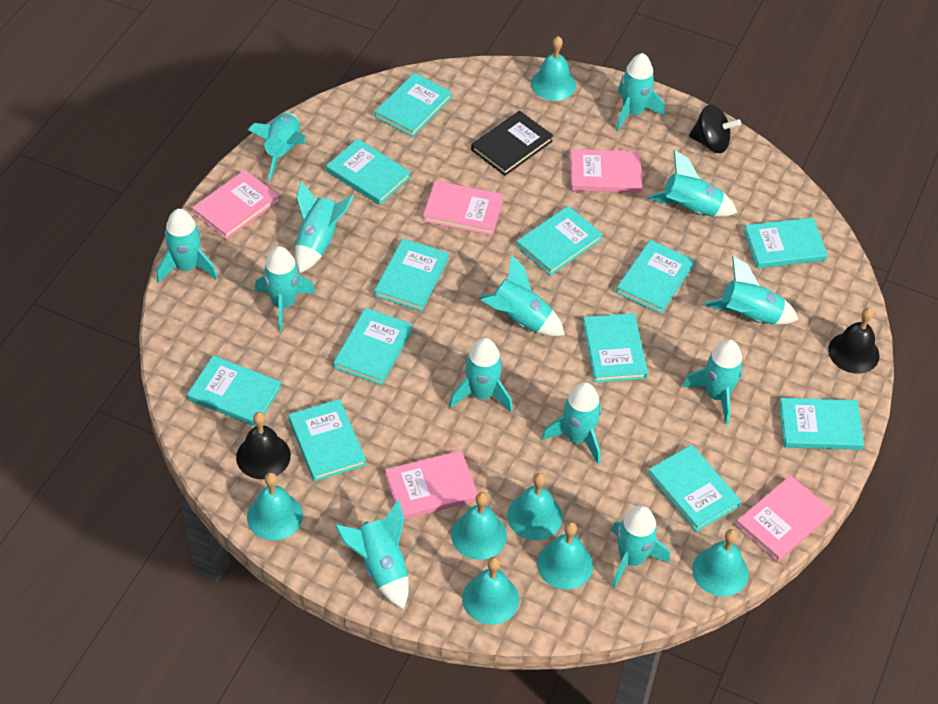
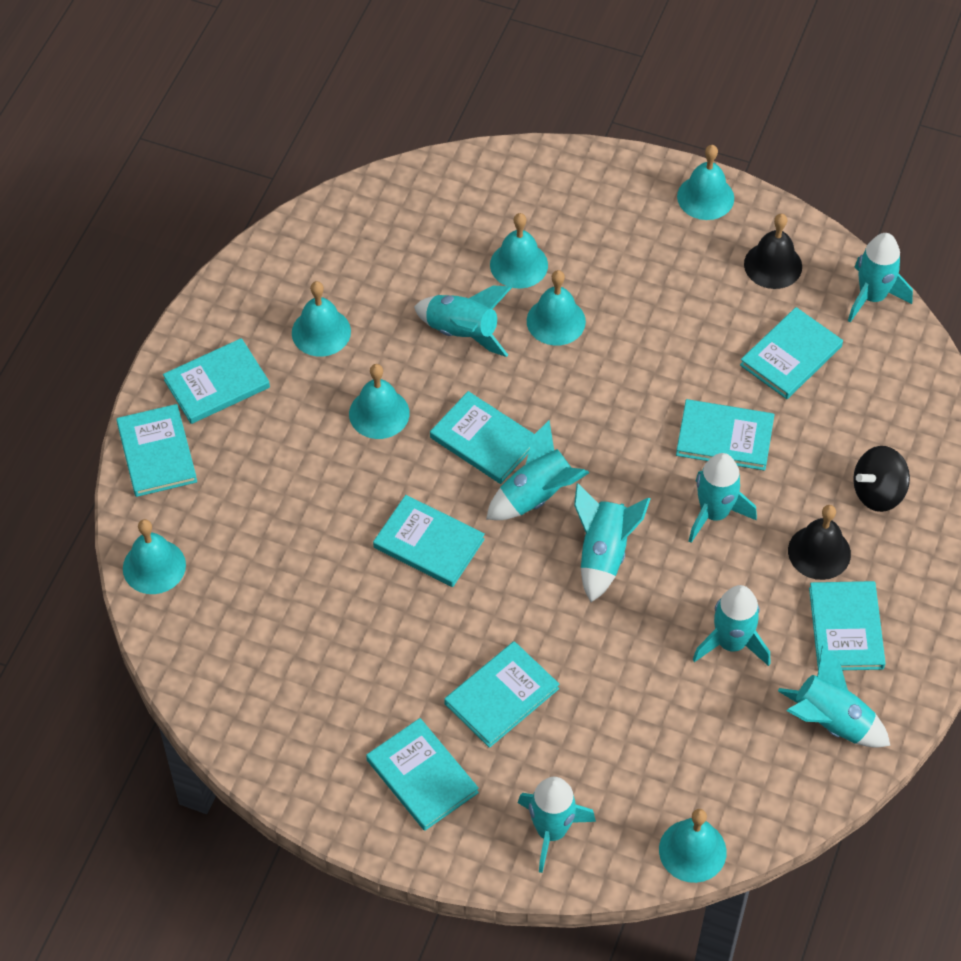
black book: [471,111,553,176] = 1 -> none = 0
pink book: [192,170,279,239] [385,451,478,519] [423,181,504,236] [570,149,642,193] [736,475,832,562] = 5 -> none = 0
turquoise book: [187,355,282,427] [288,399,366,481] [326,139,411,205] [333,308,413,385] [374,239,449,311] [375,73,452,137] [516,206,603,276] [583,313,648,383] [616,240,695,314] [648,445,741,532] [744,218,828,268] [779,398,864,450] = 12 -> [116,404,197,497] [163,338,270,424] [366,718,479,831] [373,495,485,587] [430,391,534,484] [444,641,559,748] [676,399,774,471] [740,307,843,399] [809,581,886,670] = 9
turquoise rocket: [157,209,218,283] [248,113,306,180] [255,246,316,332] [295,181,354,273] [335,500,409,609] [449,338,512,412] [480,255,565,336] [542,382,602,464] [611,506,670,588] [616,53,665,131] [647,150,737,217] [682,339,743,425] [704,256,799,325] = 13 -> [414,286,512,357] [486,420,589,520] [518,777,596,873] [574,483,651,602] [689,453,757,543] [693,585,771,666] [778,645,890,748] [848,233,913,322] = 8

